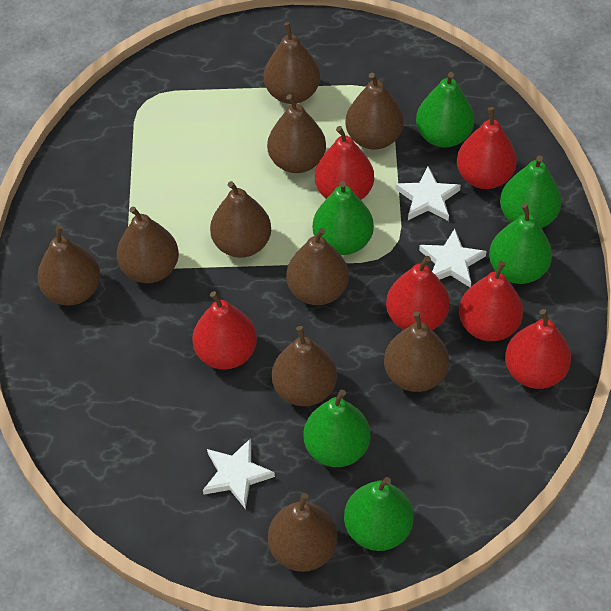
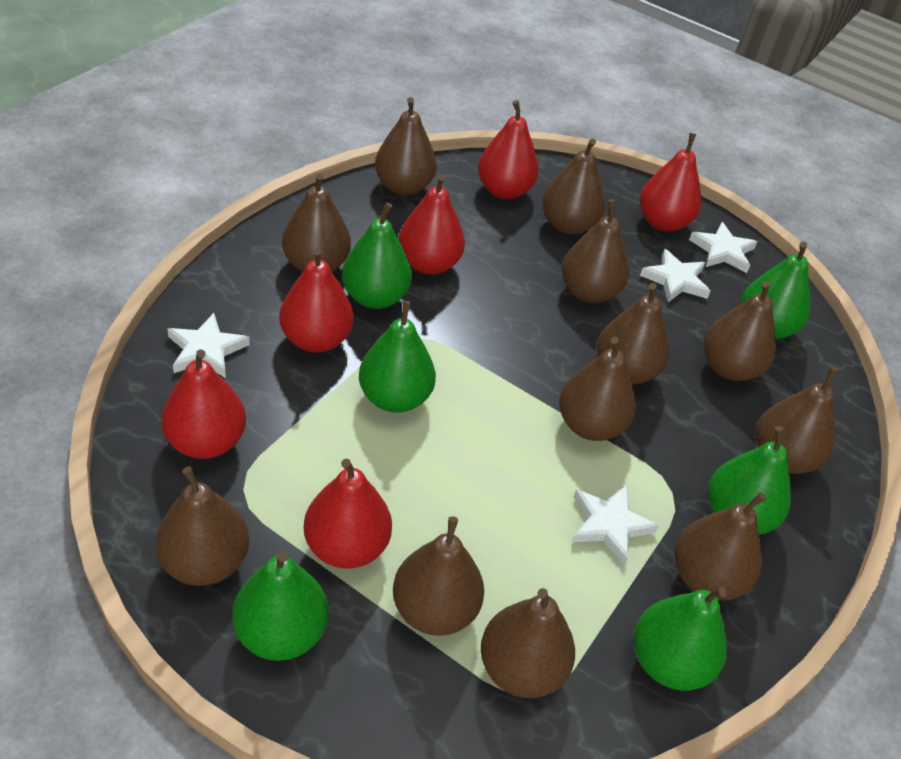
brown pear: [37,225,101,305] [117,207,179,283] [210,181,271,258] [264,22,320,104] [267,94,326,173] [268,493,338,572] [272,326,337,406] [286,228,349,305] [345,73,404,150] [384,312,449,392] = 10 -> [155,466,249,586] [282,173,351,272] [375,97,437,195] [393,516,484,636] [481,588,575,698] [542,138,605,234] [559,337,636,441] [562,199,629,303] [597,283,669,384] [674,492,766,601] [704,281,776,381] [756,367,838,474] = 12
white star: [203,438,275,509] [395,167,461,221] [419,229,487,287] = 3 -> [167,313,250,378] [572,485,659,565] [640,249,711,302] [689,222,757,273] = 4

